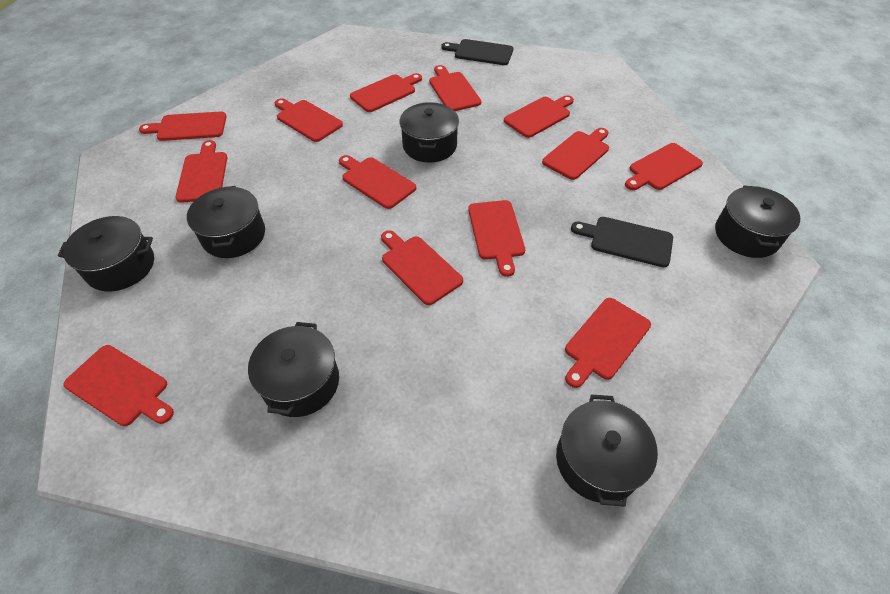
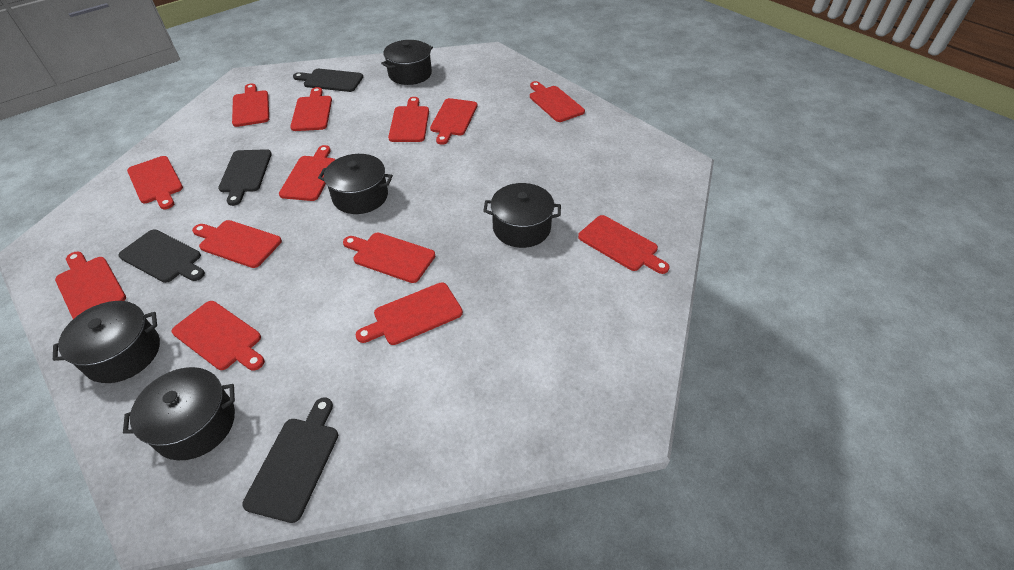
black cutting board: [441,39,513,65] [571,217,673,267] = 2 -> [118,230,205,283] [218,149,272,206] [242,397,338,523] [293,69,363,92] = 4
black pot: [58,216,154,291] [187,186,265,258] [248,322,339,417] [400,102,459,163] [556,394,658,507] [715,186,800,258] = 6 -> [53,301,160,383] [123,367,235,460] [318,154,393,214] [381,40,433,85] [483,183,561,248] = 5

